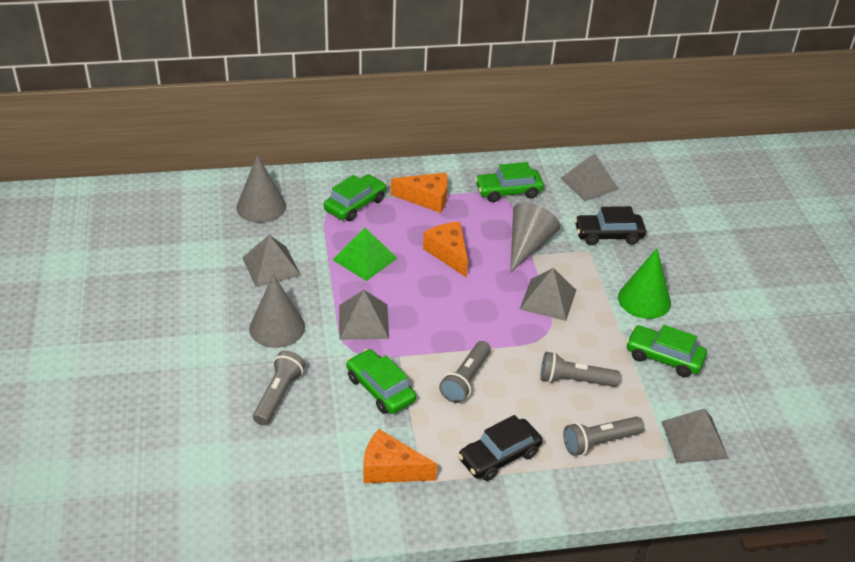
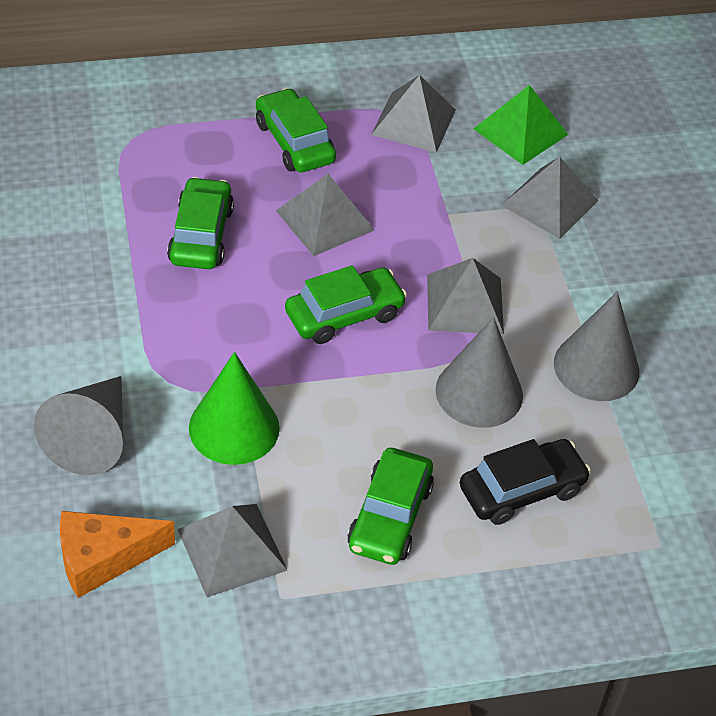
black car: [458,415,542,481] [574,206,646,245] = 2 -> [460,439,591,525] = 1
grey flashlight: [253,350,305,425] [439,341,491,403] [540,352,620,387] [563,416,644,456] = 4 -> none = 0
orange cheese: [363,429,437,483] [391,173,448,213] [423,222,468,278] = 3 -> [60,511,175,598] = 1

